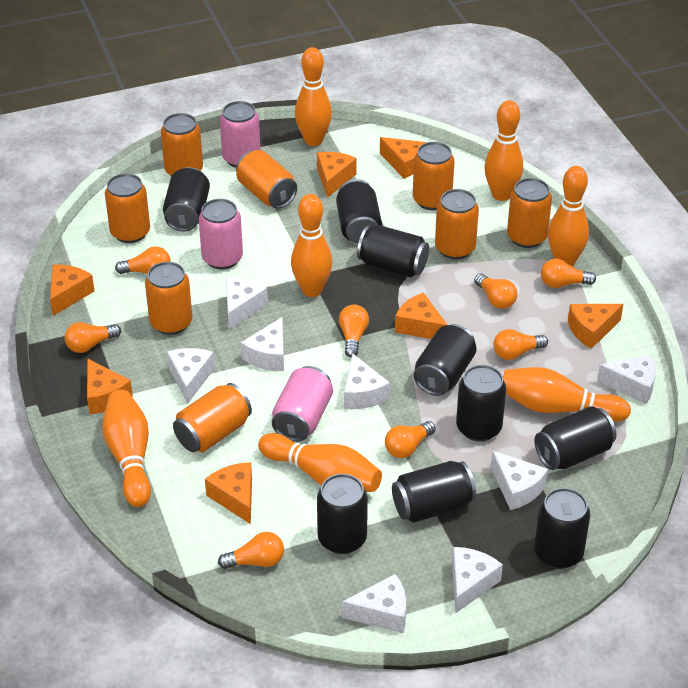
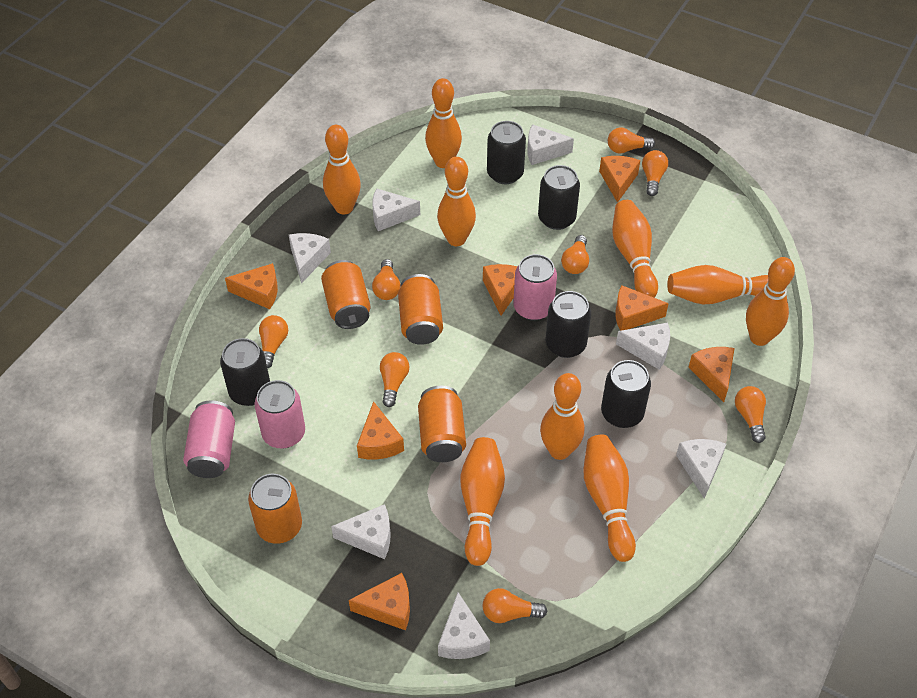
black can: [163,167,210,232] [317,474,368,554] [336,179,382,244] [357,225,429,277] [392,461,476,523] [413,324,477,396] [456,365,506,442] [534,406,616,470] [534,488,591,569] = 9 -> [220,338,270,406] [487,121,526,184] [538,165,580,230] [546,291,591,358] [601,360,651,428] = 5
orange bowling pin: [102,390,151,507] [258,433,382,492] [291,194,332,297] [295,47,332,146] [484,100,523,201] [503,367,631,422] [548,166,589,266] = 7 -> [323,125,361,215] [425,78,462,168] [437,157,476,246] [461,437,505,566] [540,373,584,460] [583,435,636,562] [612,200,658,297] [667,265,768,304] [746,257,795,346] = 9
orange can: [105,173,150,243] [145,262,193,335] [161,113,203,176] [173,383,252,452] [236,150,297,209] [413,142,455,210] [435,189,479,259] [507,178,552,248] = 8 -> [248,474,302,544] [321,260,371,329] [398,274,443,345] [418,386,466,462] = 4
white cheese: [167,348,215,404] [226,278,268,330] [241,317,284,371] [342,574,406,633] [344,353,390,409] [452,547,503,613] [491,451,548,510] [597,355,656,404] = 8 -> [289,233,331,284] [331,504,390,559] [372,188,420,231] [438,592,490,659] [528,124,574,165] [616,323,670,370] [676,439,726,499] = 7

